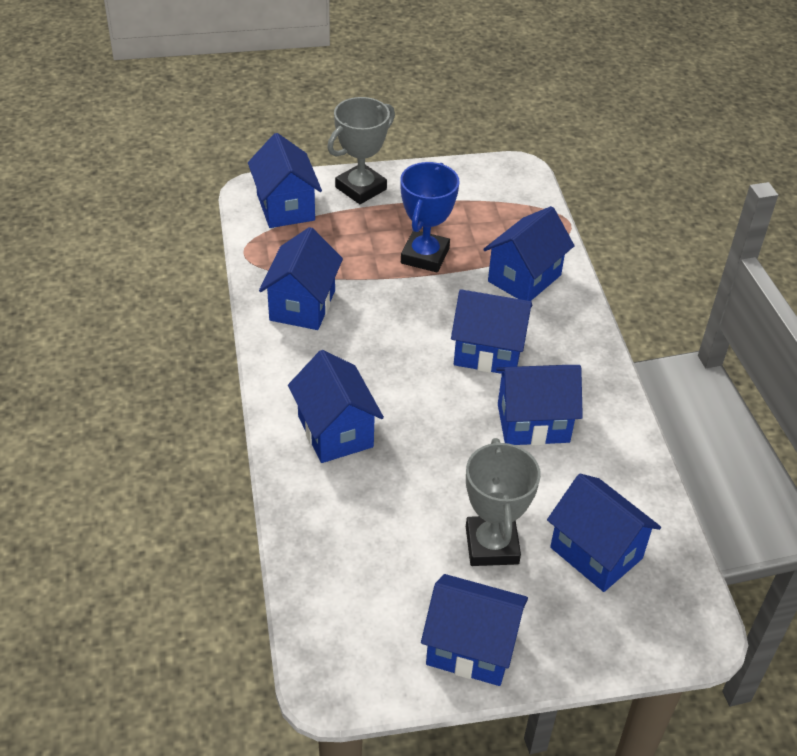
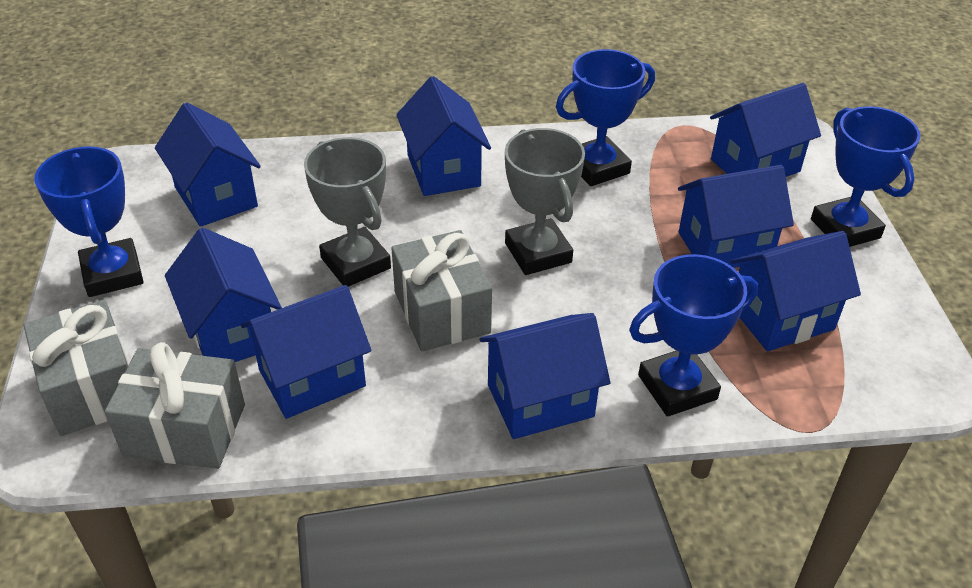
blue trophy: [400,162,459,272] = 1 -> [34,146,144,297] [556,49,655,186] [629,254,758,417] [811,106,920,247] = 4
grey gift: none = 0 -> [24,300,129,436] [105,342,245,469] [391,230,492,351] = 3

